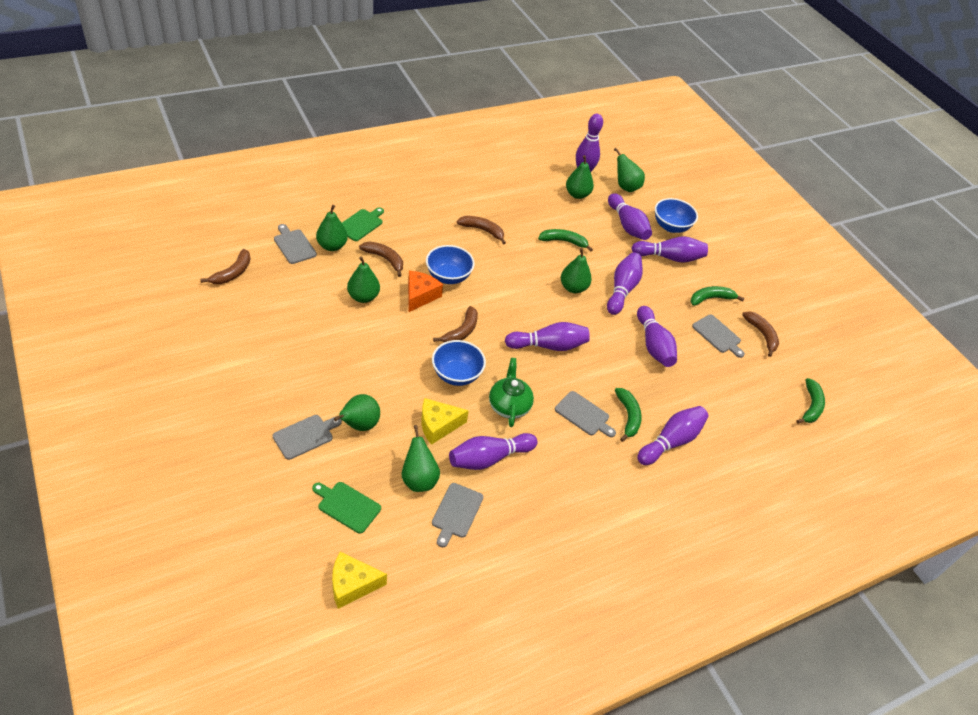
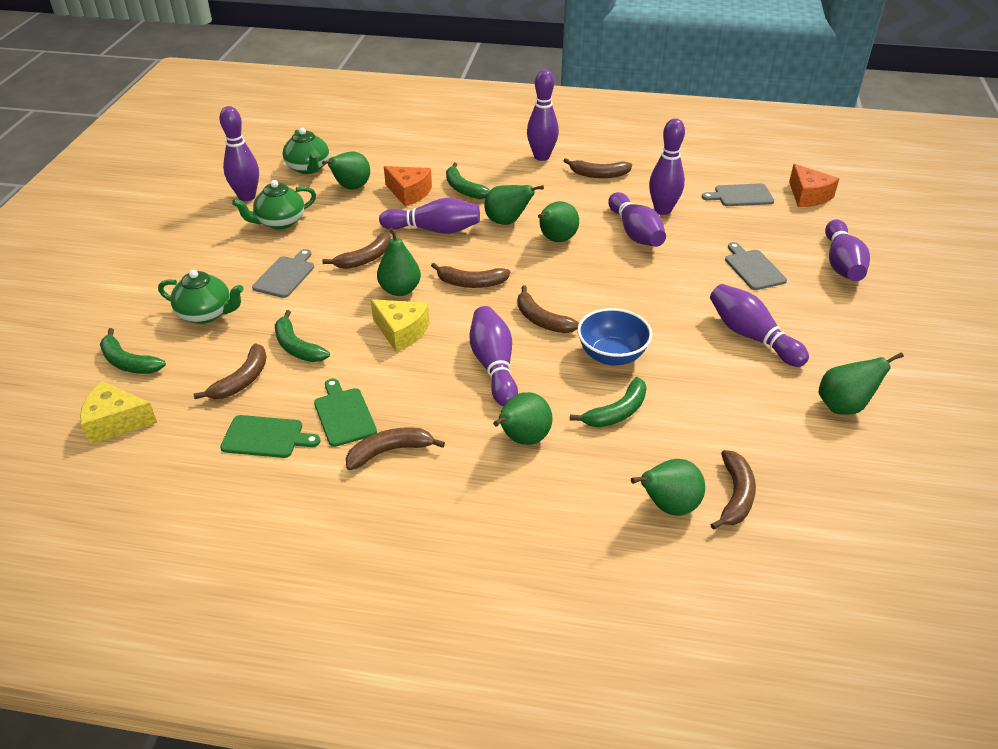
blue bowl: [426,245,475,284] [432,340,486,386] [655,198,698,233] = 3 -> [577,308,652,365] = 1
brown banana: [200,249,250,284] [359,241,403,277] [433,306,478,342] [457,216,506,244] [742,311,779,357] = 5 -> [193,343,267,399] [322,232,391,269] [346,427,445,470] [431,263,510,288] [517,286,579,333] [564,158,632,178] [710,450,756,530] = 7
green teapot: [489,358,534,427] = 1 -> [158,269,244,324] [232,180,316,230] [283,128,329,174] = 3
grey cutting board: [273,415,342,460] [274,224,317,264] [432,483,483,547] [555,391,616,437] [692,314,745,358] = 5 -> [252,249,314,298] [702,183,774,206] [725,242,787,290] = 3
orange cheese: [408,271,443,312] = 1 -> [384,166,432,207] [789,164,839,207] = 2

